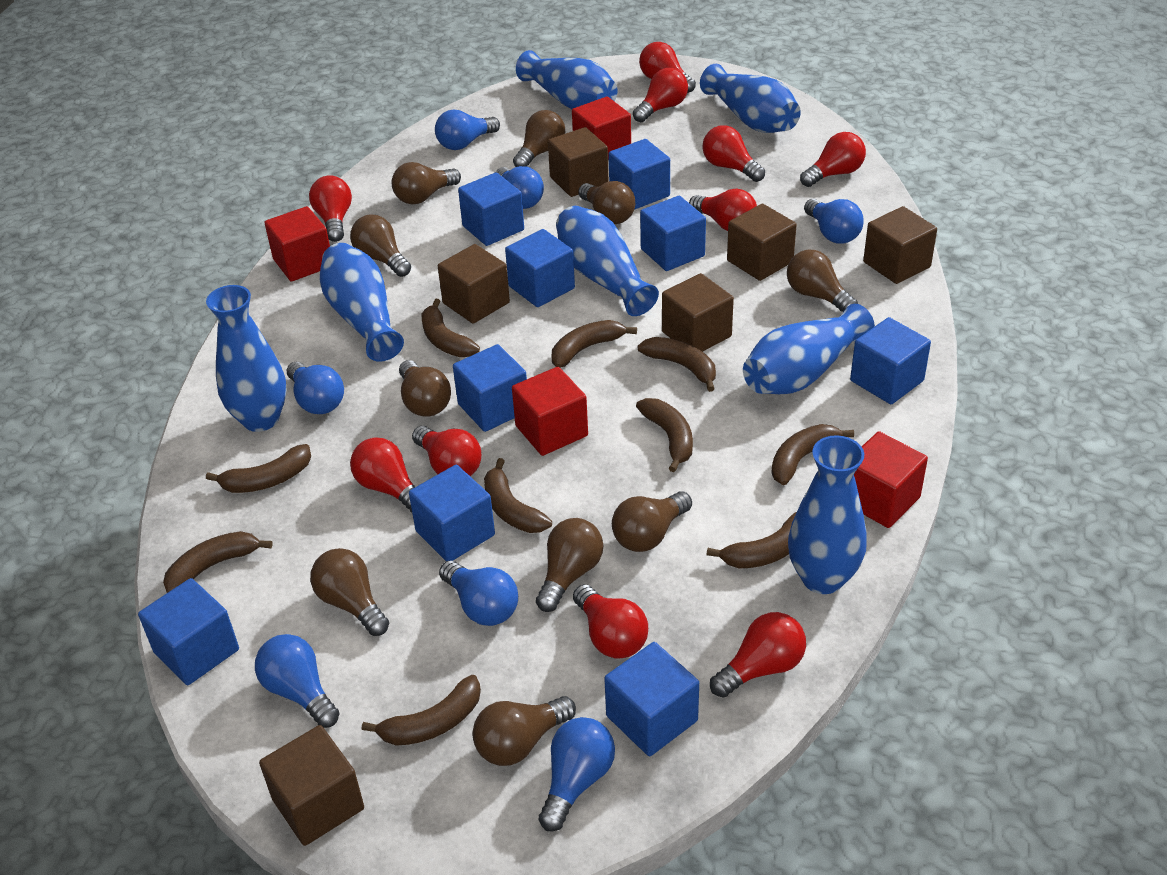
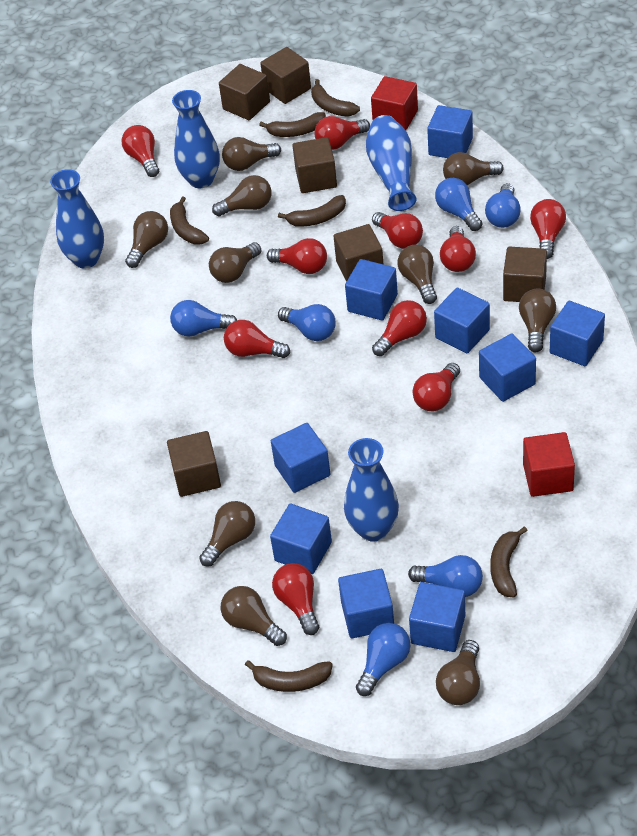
blue light bulb: [255,634,340,728] [287,362,344,414] [435,109,500,150] [439,561,518,626] [496,166,544,209] [539,717,615,832] [804,199,864,244] = 7 -> [170,300,237,337] [278,304,336,341] [356,623,410,696] [408,555,483,597] [435,178,482,231] [485,183,521,228] = 6
blue vase: [206,285,287,432] [320,243,404,362] [516,50,618,109] [556,206,659,316] [700,64,801,133] [743,304,875,394] [788,435,866,594] = 7 -> [50,169,104,268] [172,90,220,188] [344,438,399,542] [366,115,416,211] = 4
brown banana: [163,531,273,593] [206,444,311,493] [362,675,481,746] [422,299,480,357] [484,458,552,533] [552,320,637,368] [636,398,693,472] [638,337,716,392] [706,512,797,569] [771,424,854,485] = 10 -> [170,196,209,245] [245,660,333,692] [259,112,326,137] [278,195,346,226] [311,79,360,117] [490,526,528,598] = 6
red cube: [264,206,330,281] [512,367,588,456] [572,97,631,160] [854,431,928,528] = 4 -> [371,76,418,130] [523,432,575,497] = 2

